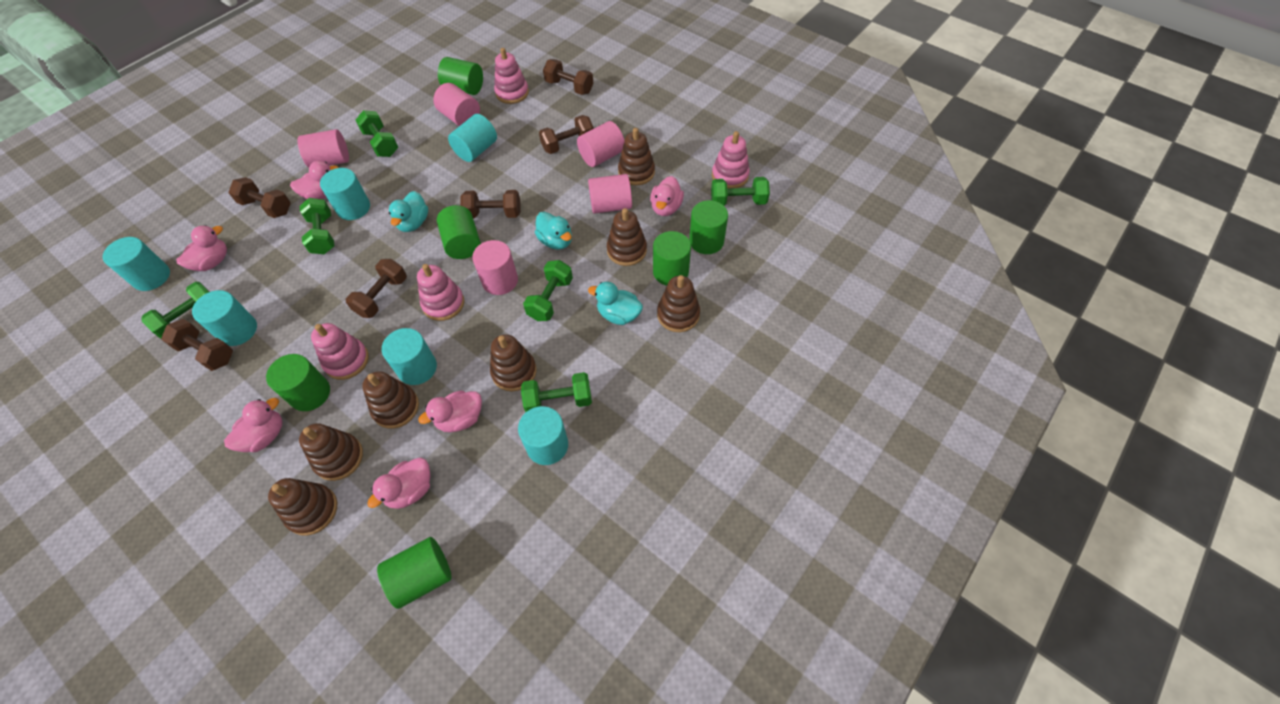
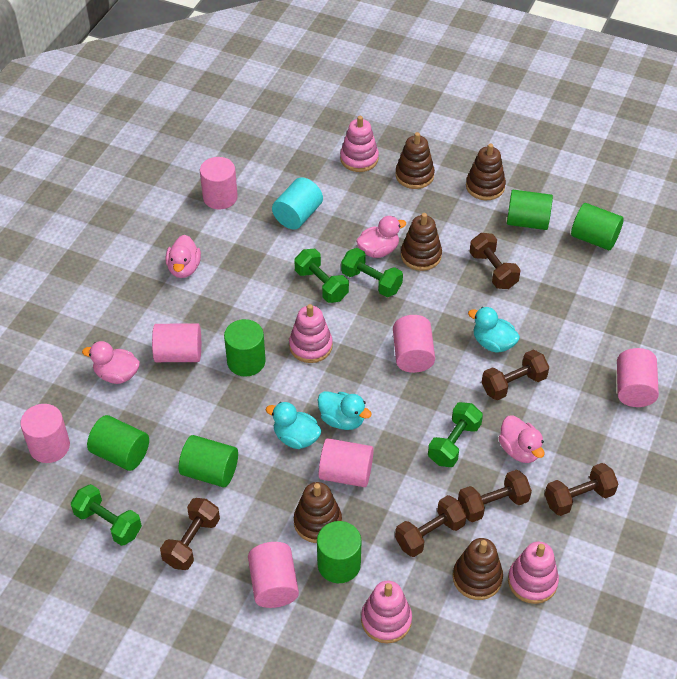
brown stacking toy: [268,478,337,536] [299,423,363,481] [362,371,419,429] [490,334,537,391] [607,208,647,266] [618,128,655,185] [657,275,700,332] = 7 -> [294,482,342,543] [395,132,435,189] [401,213,442,271] [453,538,503,600] [466,143,506,200] = 5
green dumbbell: [141,282,209,339] [300,198,334,254] [356,110,398,157] [521,372,592,413] [523,260,573,321] [711,177,770,206] = 6 -> [71,484,142,546] [294,249,349,303] [341,248,403,297] [428,402,483,467] = 4
pink cylinder: [297,129,349,168] [433,83,480,126] [472,240,518,295] [577,121,625,167] [588,174,632,214] = 5 -> [20,404,70,463] [152,323,201,362] [200,157,238,209] [248,542,299,608] [319,438,374,487] [393,315,435,373] [617,348,659,407] = 7
pink duck: [176,225,227,271] [224,398,282,452] [290,161,339,199] [367,458,431,509] [419,391,482,432] [650,176,684,216] = 6 -> [82,341,140,384] [165,235,201,278] [356,216,406,258] [499,415,545,463] = 4
turquoise cylinder: [103,237,170,291] [192,290,257,346] [320,168,370,220] [382,328,437,385] [448,114,497,162] [518,406,568,465] = 6 -> [272,177,323,230] = 1

